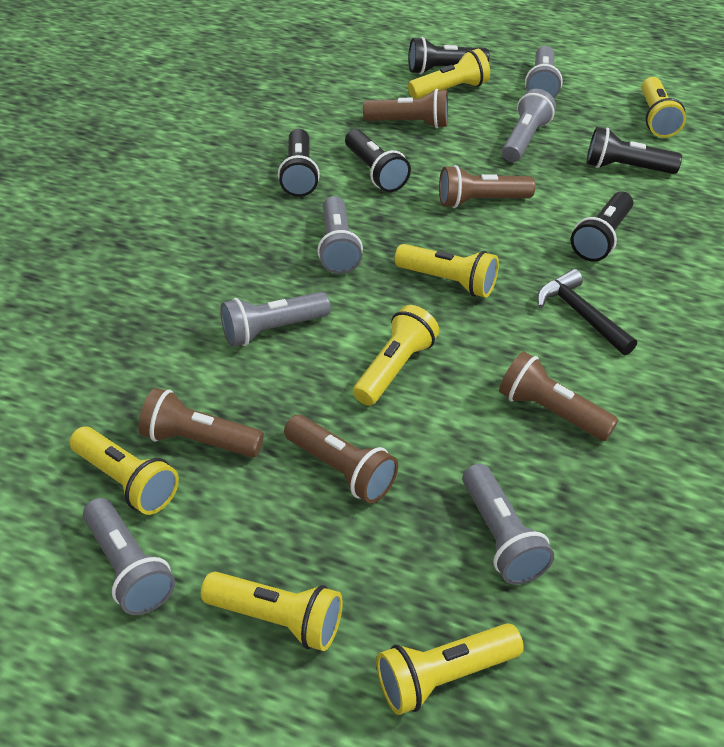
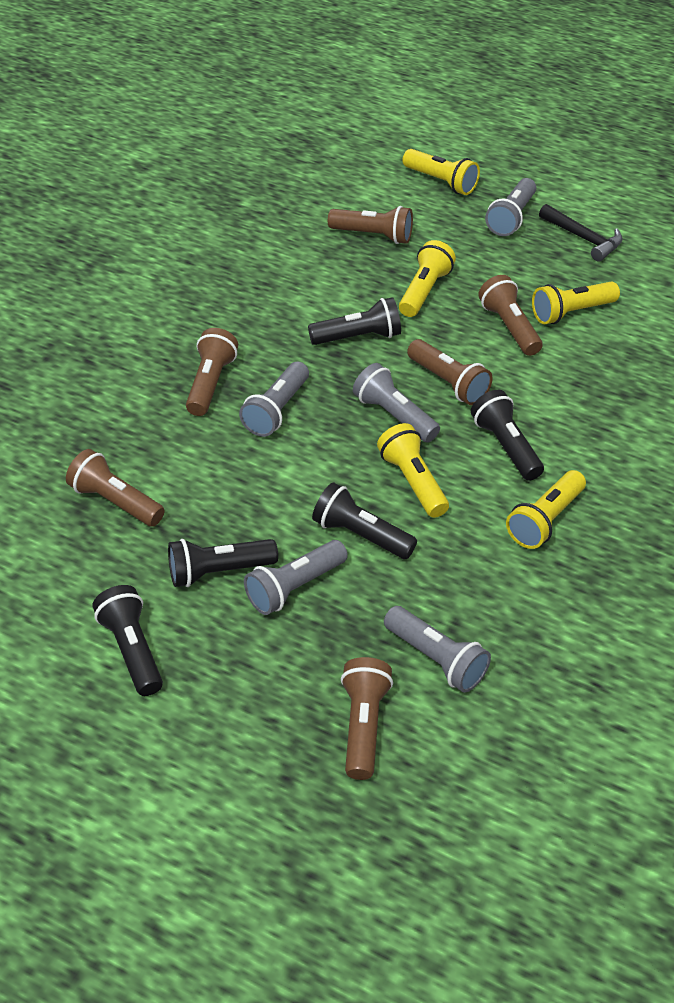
brown flashlight: [138,388,264,457] [284,415,398,503] [363,89,448,128] [439,165,535,208] [499,351,618,441] = 5 -> [66,449,165,527] [186,328,238,416] [328,206,413,244] [341,657,393,780] [407,339,493,405] [478,275,543,356] = 6
grey flashlight: [83,498,175,615] [220,292,331,347] [317,196,363,274] [463,464,554,585] [502,89,556,162] [525,46,563,98] = 6 -> [239,362,309,437] [244,540,348,615] [353,363,440,443] [384,606,491,693] [485,178,536,236] = 5
yellow flashlight: [70,427,179,515] [201,572,343,651] [353,305,439,406] [376,623,524,715] [394,244,499,298] [408,49,490,99] [641,77,686,138] = 7 -> [377,423,449,518] [399,240,456,317] [403,149,480,195] [506,470,586,549] [532,282,620,324] = 5

